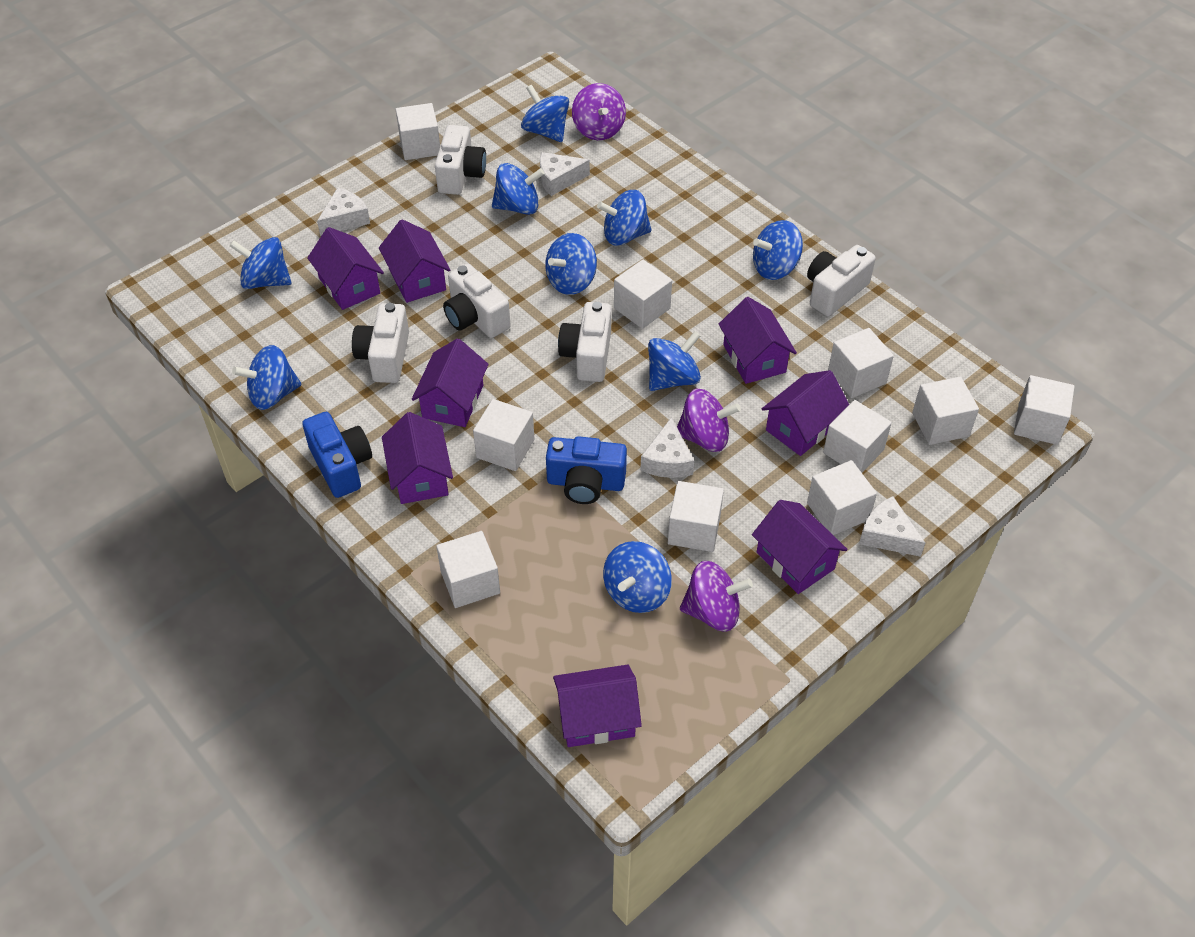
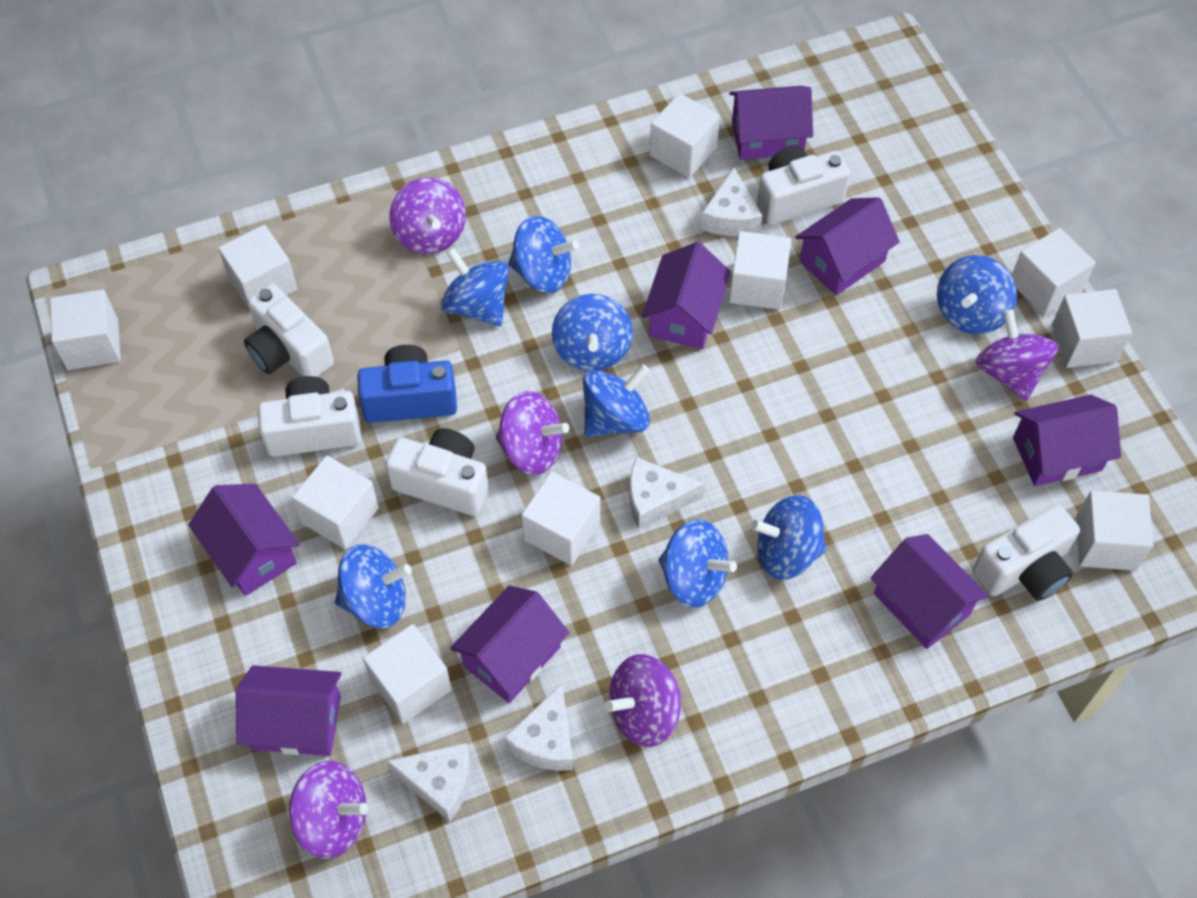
blue camera: [302,412,372,498] [546,436,627,504] = 2 -> [357,345,457,423] = 1
blue spinning top: [230,237,291,289] [232,345,301,410] [492,163,545,215] [521,85,569,142] [545,233,597,295] [597,190,652,246] [603,541,672,613] [648,331,701,391] [753,220,803,280] = 9 -> [335,544,412,628] [441,248,509,326] [508,216,579,293] [552,294,633,371] [583,364,650,437] [658,519,737,608] [751,495,827,580] [937,255,1017,334] = 8
purple spinning top: [572,83,626,140] [677,388,741,452] [680,561,753,632] = 3 -> [289,761,368,858] [389,177,466,254] [496,391,569,475] [605,654,682,747] [976,309,1059,401] = 5

